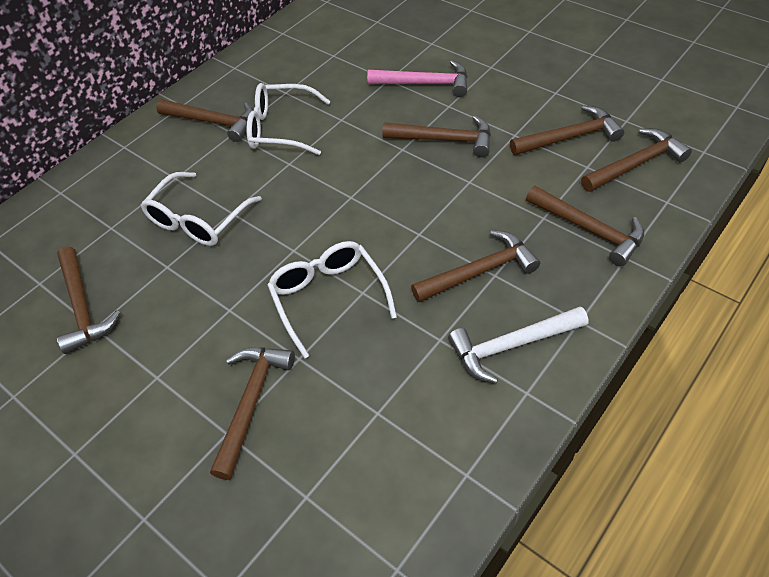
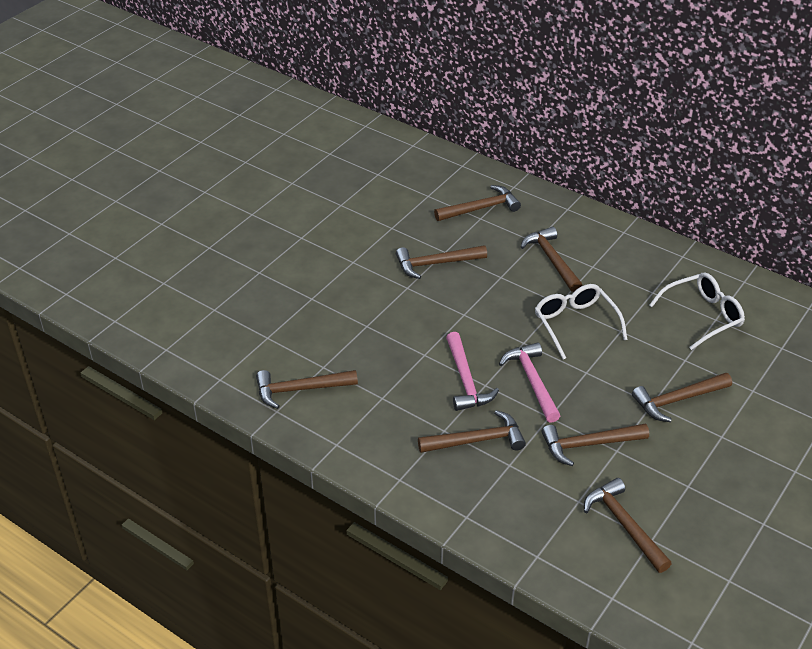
pink hammer: [367,60,468,97] = 1 -> [446,332,499,411] [499,342,560,423] = 2
white glasses: [141,172,262,246] [247,83,330,155] [267,241,397,359] = 3 -> [535,284,628,359] [649,273,745,350] = 2
white hammer: [448,306,588,383] = 1 -> none = 0

